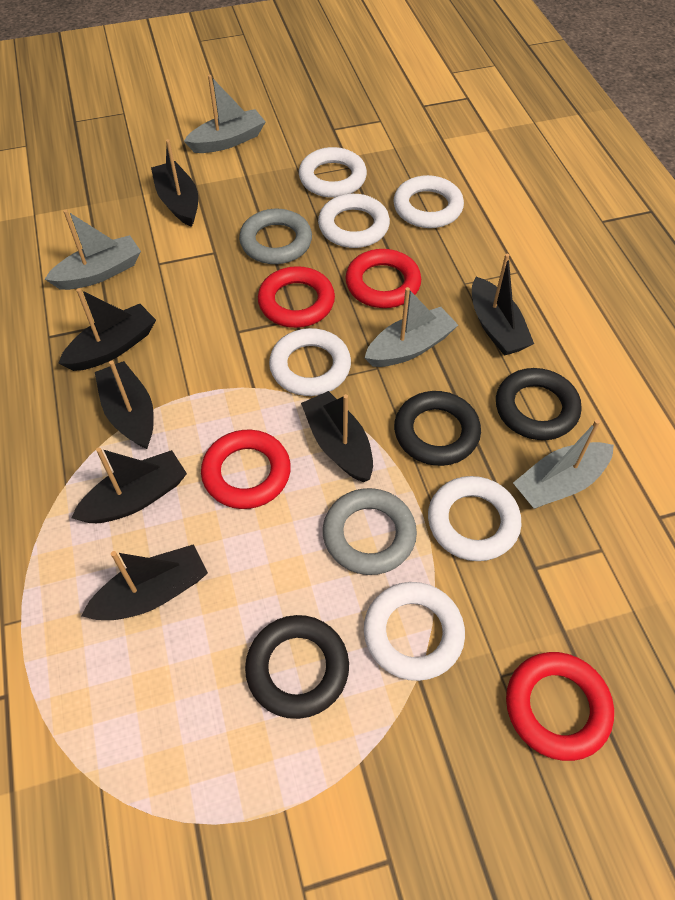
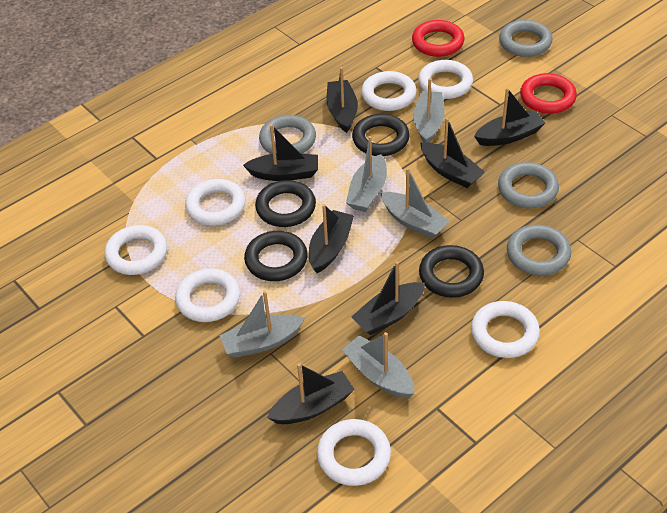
black ring: [245,615,349,719] [394,391,481,466] [496,368,582,440] = 3 -> [244,231,308,281] [255,180,316,227] [352,114,410,156] [419,245,484,298] = 4
grey boat: [45,210,141,290] [184,75,266,153] [365,287,458,367] [513,419,614,509] = 4 -> [219,291,305,358] [342,332,415,398] [346,136,387,212] [381,168,450,239] [413,78,445,143] = 5
grey ring: [239,209,312,264] [323,488,417,575] = 2 -> [259,115,316,154] [498,162,559,208] [499,20,553,57] [507,225,571,276] = 4
red ring: [201,430,291,509] [258,266,335,328] [345,249,421,308] [506,652,614,761] = 4 -> [412,20,465,57] [520,73,577,114] = 2
white ring: [269,328,351,396] [299,147,367,198] [318,194,390,248] [364,582,465,681] [393,175,464,228] [428,476,521,561] = 6 -> [105,225,167,275] [175,269,240,322] [185,179,246,226] [317,419,391,486] [361,71,416,111] [418,60,473,99] [471,301,540,358] = 7

